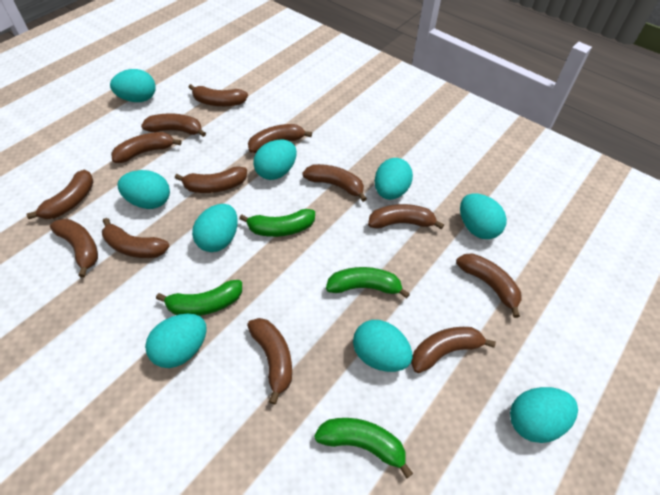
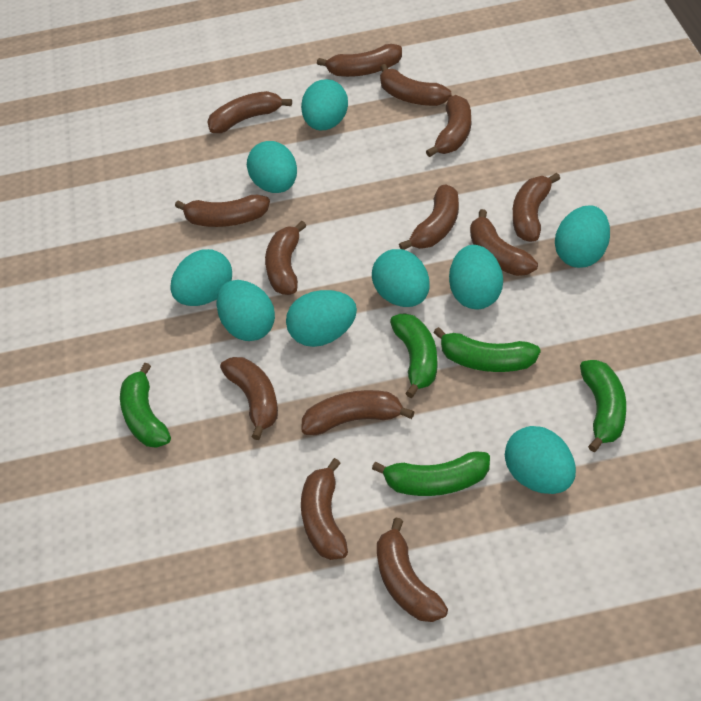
green banana: [156,280,242,316] [239,209,315,237] [314,418,413,479] [326,267,410,299] = 4 -> [120,363,171,448] [372,451,490,496] [390,314,438,398] [434,327,540,372] [580,360,626,452] = 5

